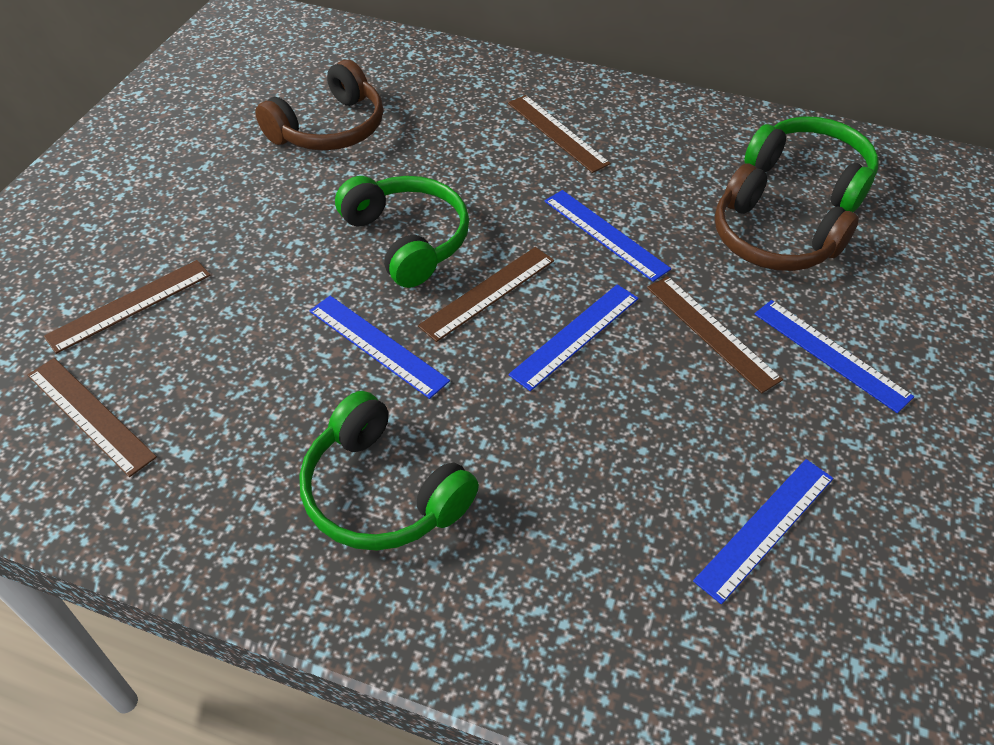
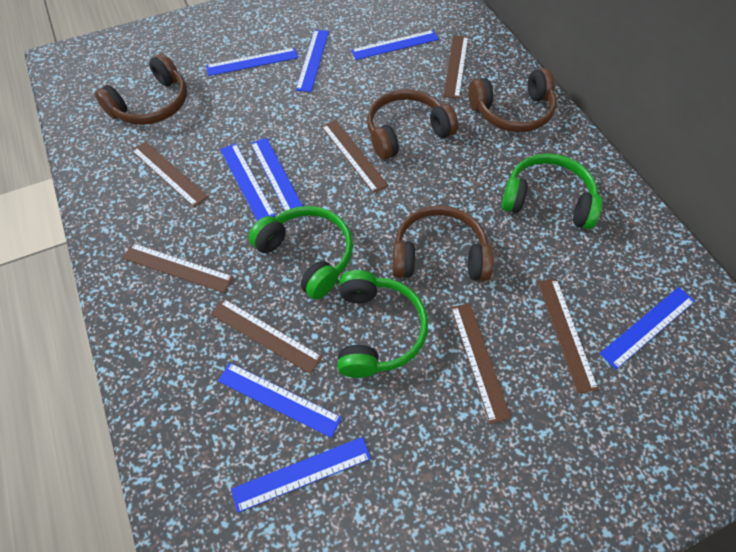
blue ruler: [309,296,450,399] [508,284,639,391] [544,190,671,282] [693,459,833,604] [755,300,914,413] = 5 -> [206,48,298,76] [218,363,342,438] [220,143,276,221] [231,437,371,513] [251,138,303,211] [296,30,329,92] [351,30,439,60] [600,287,695,369] = 8
brown headphones: [255,60,383,151] [715,164,859,271] = 2 -> [95,53,187,125] [367,89,458,160] [392,205,494,281] [468,68,556,132] = 4
brown ruler: [27,358,157,477] [44,260,211,354] [418,247,554,342] [508,95,611,173] [647,276,783,393] = 5 -> [123,243,233,293] [132,141,208,207] [211,299,322,374] [321,120,388,193] [443,35,469,99] [451,303,511,424] [538,279,599,394] = 7

